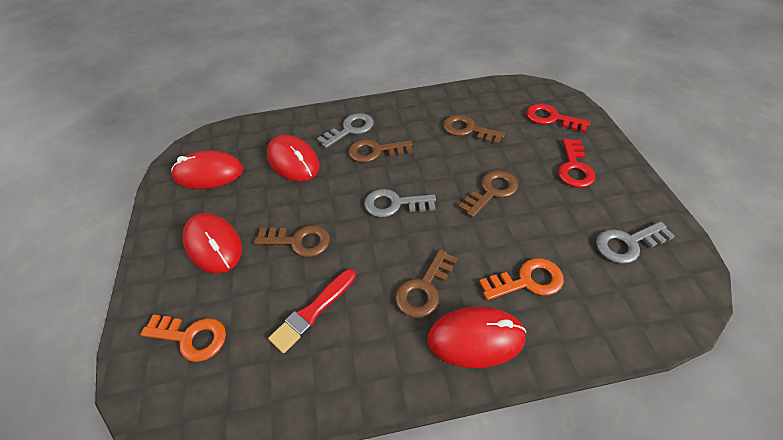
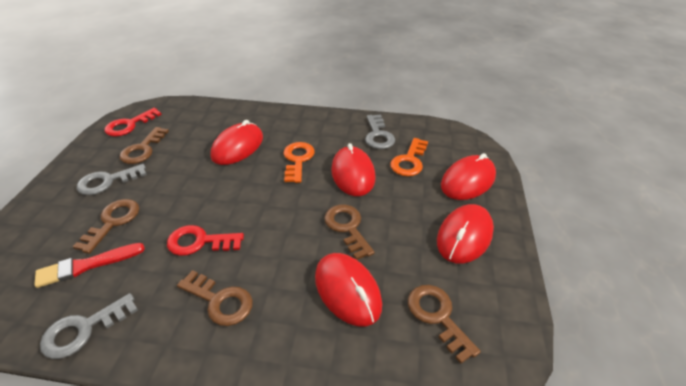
red mouse: [172,150,243,189] [182,213,242,274] [267,135,319,182] [427,307,526,368] = 4 -> [210,120,263,165] [315,253,382,327] [331,143,375,196] [437,204,494,264] [441,153,496,200] = 5

